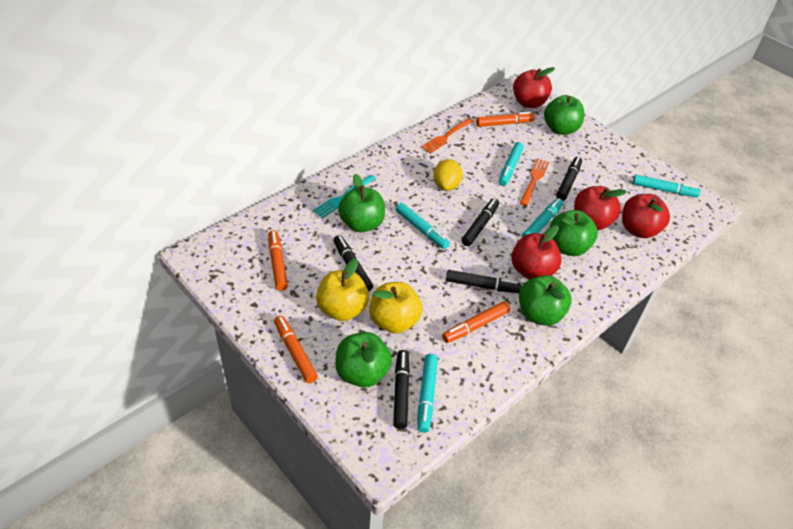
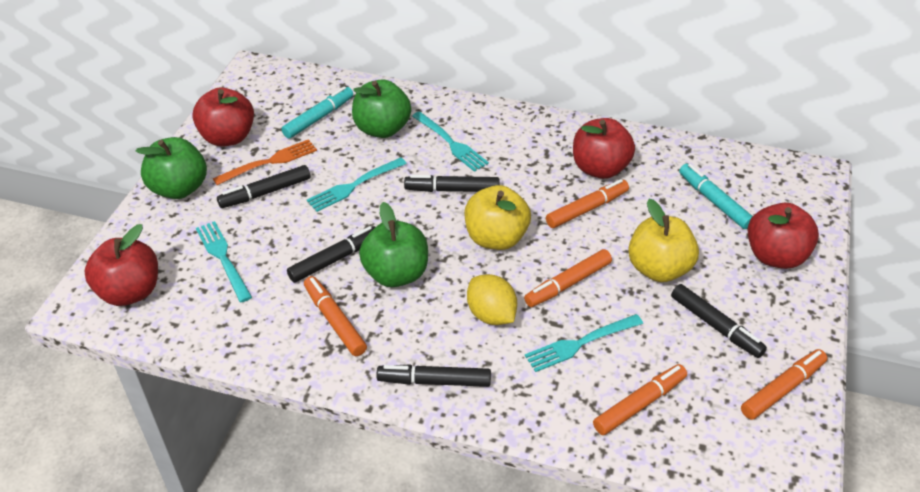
green apple: [335,332,392,387] [338,174,385,232] [519,275,571,326] [544,95,584,135] [550,210,598,256] = 5 -> [135,137,207,199] [352,79,411,138] [359,202,428,287] = 3
orange fork: [421,118,474,154] [520,158,549,206] = 2 -> [213,139,317,185] = 1
orange marker: [268,230,288,291] [274,316,318,383] [442,301,510,343] [476,112,535,127] = 4 -> [304,276,367,356] [524,249,612,307] [546,179,629,228] [593,364,687,435] [741,349,827,420] = 5
turquoise fork: [313,175,376,218] = 1 -> [196,221,252,302] [307,157,407,212] [412,111,489,172] [525,314,643,372] = 4
turquoise marker: [396,203,450,249] [417,354,438,433] [499,142,524,186] [522,198,563,237] [633,174,701,197] = 5 -> [282,86,353,139] [679,164,753,229] = 2

